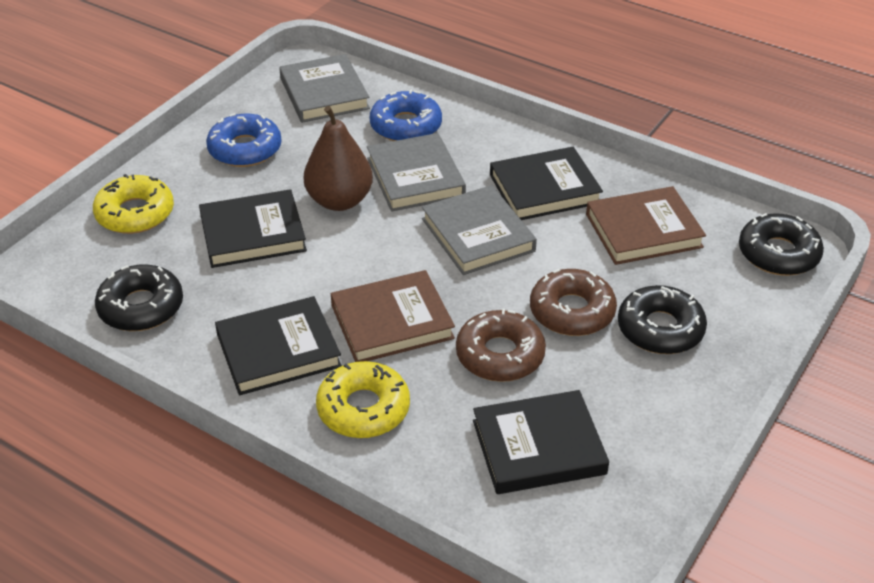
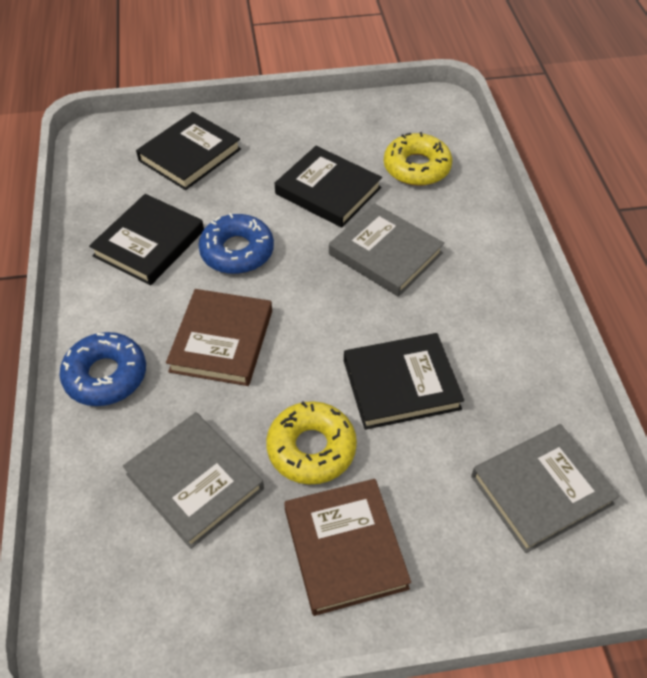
black donut: [95,264,183,331] [618,285,707,354] [739,213,824,276] = 3 -> none = 0
brown donut: [456,308,546,382] [530,269,617,336] = 2 -> none = 0
brown pear: [304,106,373,211] = 1 -> none = 0

